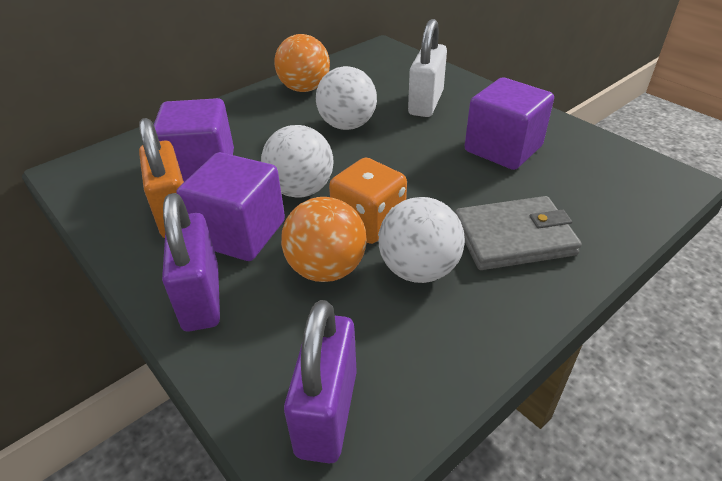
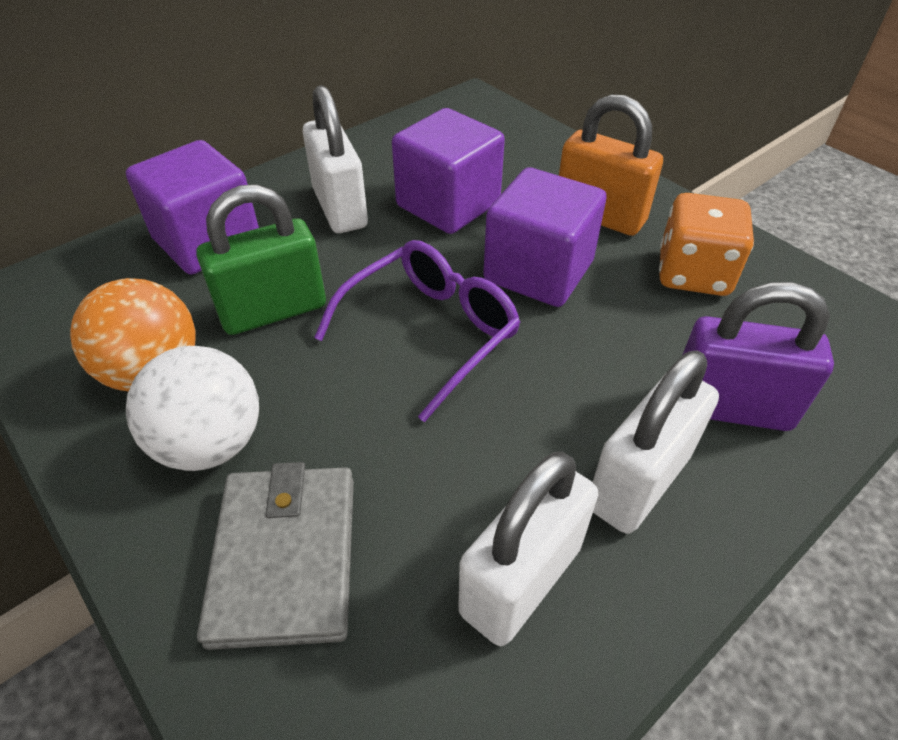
green padlock: none = 0 -> [196,184,326,335] = 1
orange ball: [274,34,330,92] [281,197,367,282] = 2 -> [70,278,195,392] = 1
purple glasses: none = 0 -> [314,240,521,422] = 1
purple padlock: [162,193,220,332] [284,300,357,464] = 2 -> [682,282,834,431] = 1
white ball: [261,125,334,198] [316,66,377,130] [379,197,465,283] = 3 -> [126,346,259,471] = 1
white padlock: [408,19,447,117] = 1 -> [303,85,368,233] [458,451,599,646] [593,350,719,534] = 3

